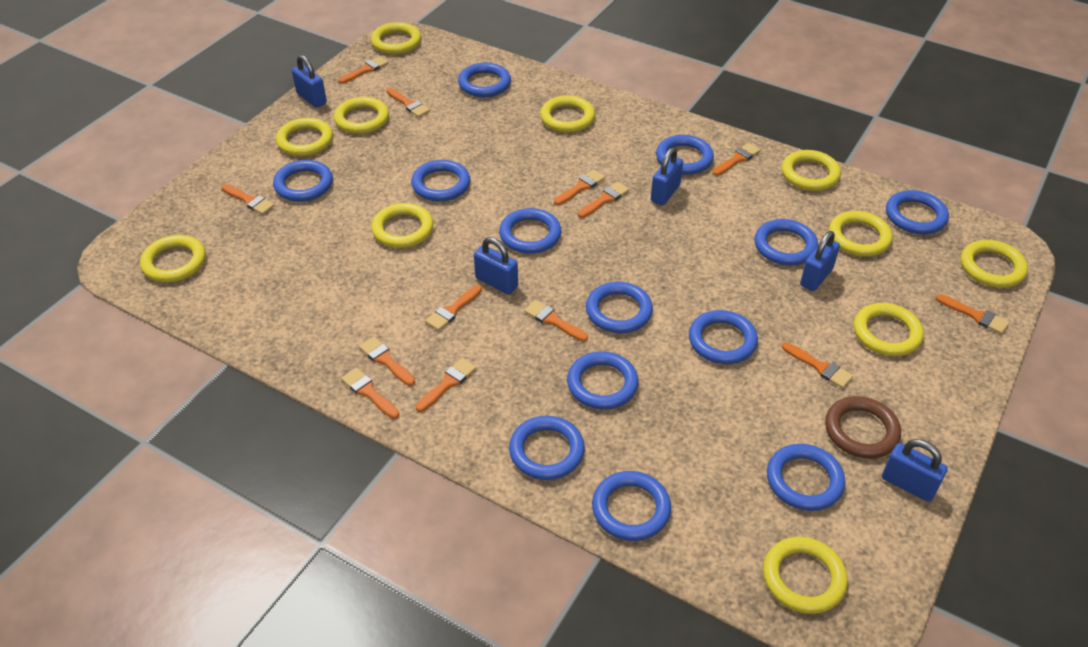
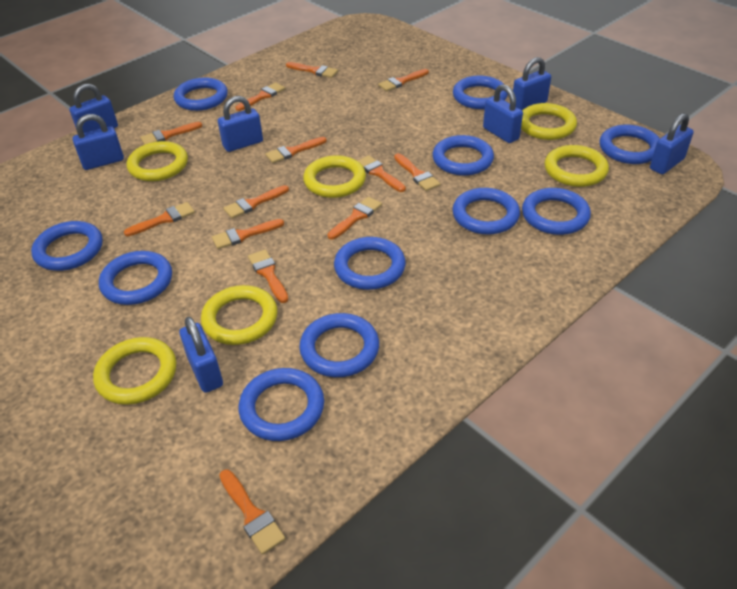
blue padlock: [292,55,327,108] [474,237,518,294] [651,148,683,205] [800,231,840,291] [882,439,948,502] = 5 -> [69,84,118,133] [73,114,124,170] [179,317,223,393] [218,96,263,152] [483,84,523,143] [513,57,551,110] [650,113,694,174] = 7
blue ring: [273,160,333,202] [411,160,470,202] [458,62,511,97] [499,208,561,254] [509,416,585,480] [567,351,638,410] [586,282,653,333] [592,471,671,541] [656,135,714,175] [689,310,758,364] [754,219,818,265] [767,444,845,511] [886,190,949,234] = 13 -> [31,221,103,271] [99,251,172,305] [174,77,228,111] [239,368,324,441] [299,313,379,377] [334,237,406,290] [433,135,494,176] [453,75,508,109] [453,188,520,235] [522,188,591,235] [599,125,660,164] = 11
brown ring: [825,396,901,459] = 1 -> none = 0
yellow ring: [140,235,206,282] [276,118,333,156] [334,97,389,134] [371,22,421,54] [371,203,434,248] [540,95,595,133] [763,537,848,614] [781,150,841,191] [829,211,893,257] [854,303,924,356] [961,240,1028,288] = 11 -> [93,337,176,405] [127,141,188,181] [201,285,277,345] [303,155,366,198] [521,103,577,140] [545,145,609,187] = 6

